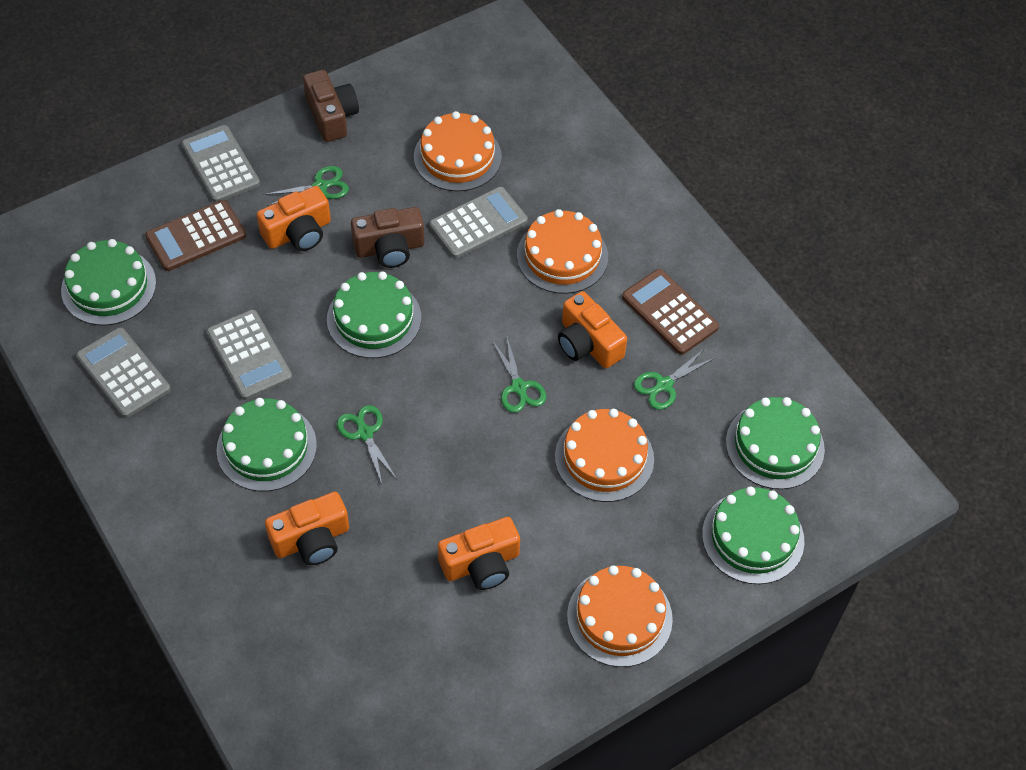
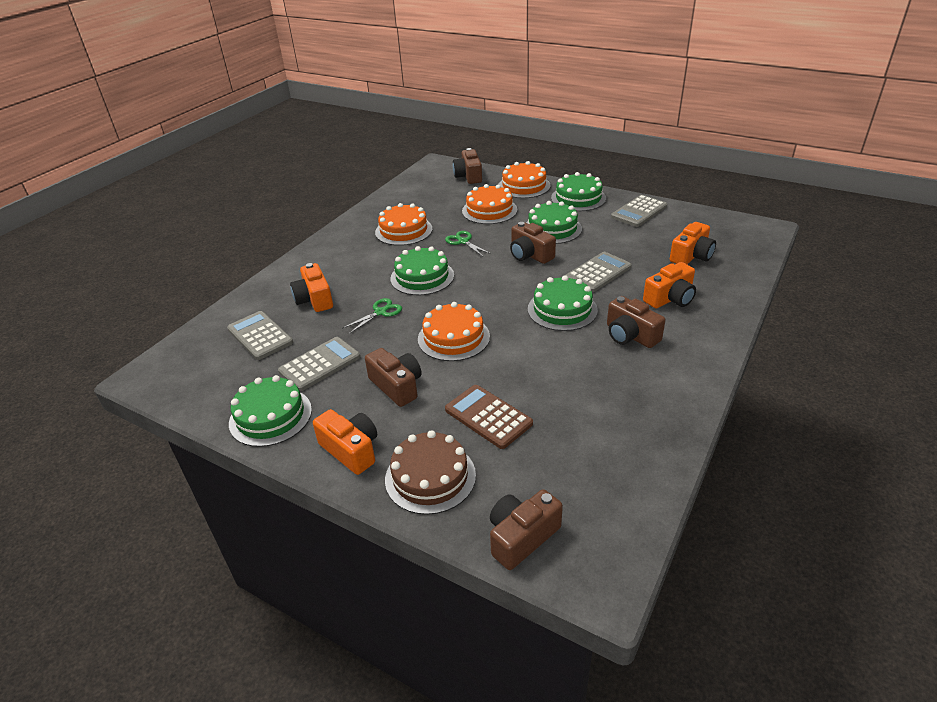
brown cake: none = 0 -> [385,430,476,515] = 1
brown calculator: [145,200,246,271] [622,269,719,355] = 2 -> [445,385,533,449] = 1
brown camera: [303,70,359,142] [351,207,424,268] = 2 -> [365,348,422,407] [453,148,482,184] [490,489,563,570] [510,222,556,264] [607,296,666,348] = 5
green scissors: [263,166,349,206] [337,405,397,484] [492,338,546,413] [634,348,715,410] = 4 -> [342,298,402,334] [445,231,491,257] = 2

